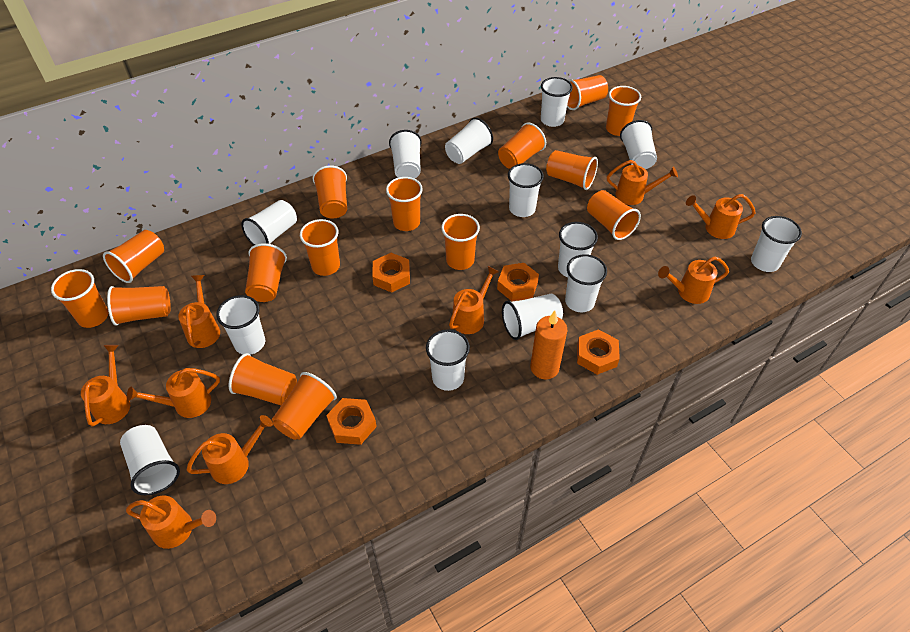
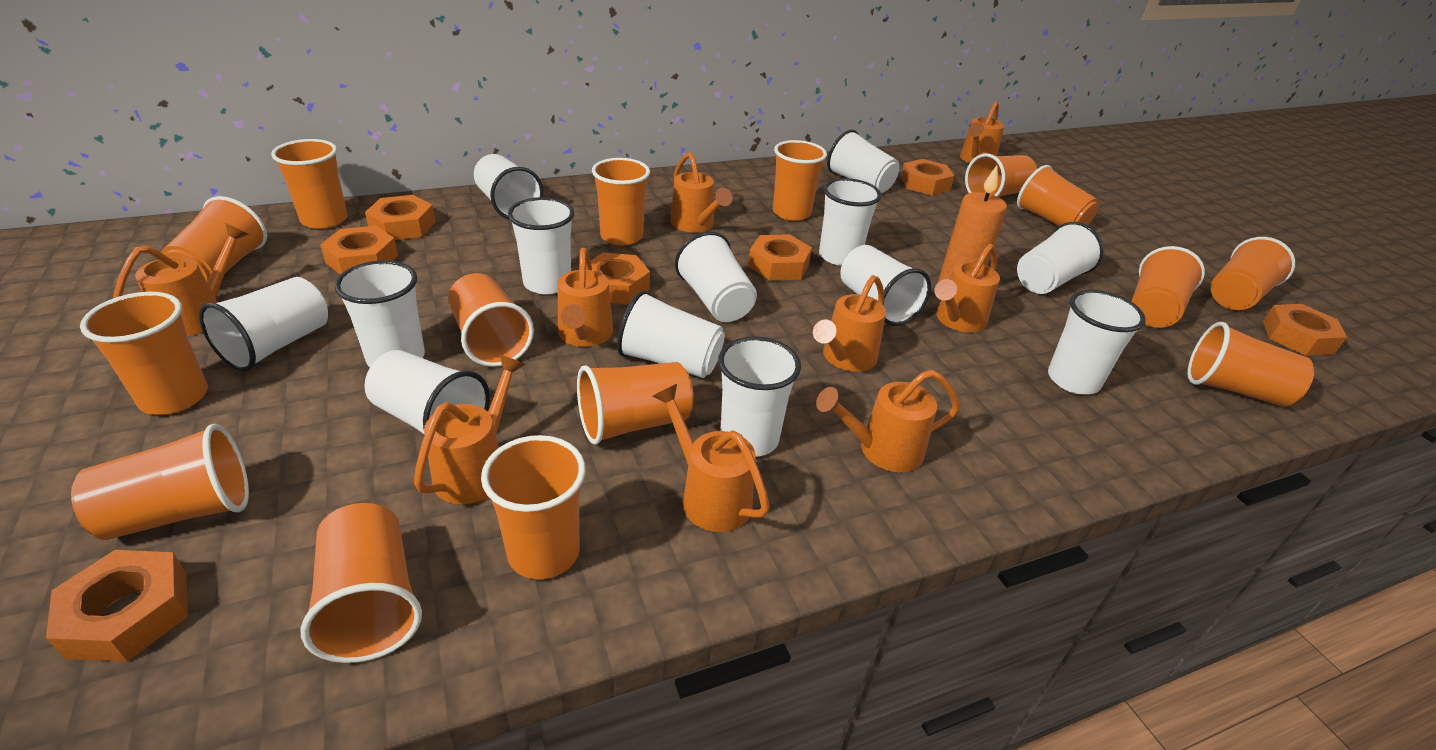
orange nut: [326,398,377,445] [372,253,410,292] [497,263,539,301] [577,329,620,375] = 4 -> [46,550,188,662] [320,226,398,275] [365,195,436,240] [591,253,650,304] [748,234,812,281] [901,159,954,196] [1263,304,1347,356] = 7

